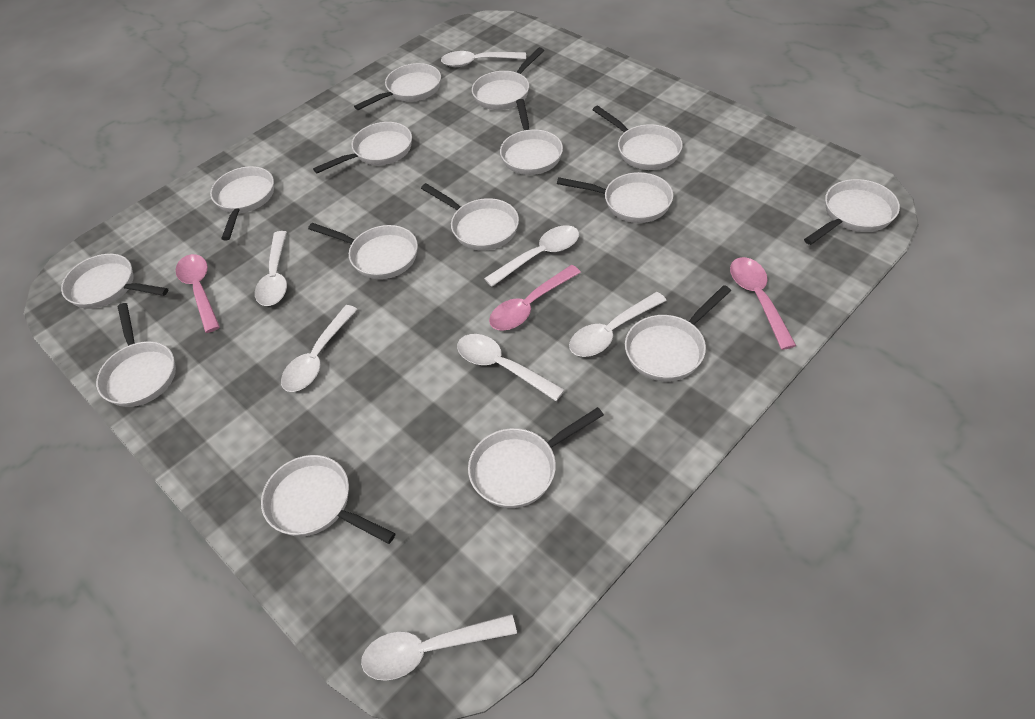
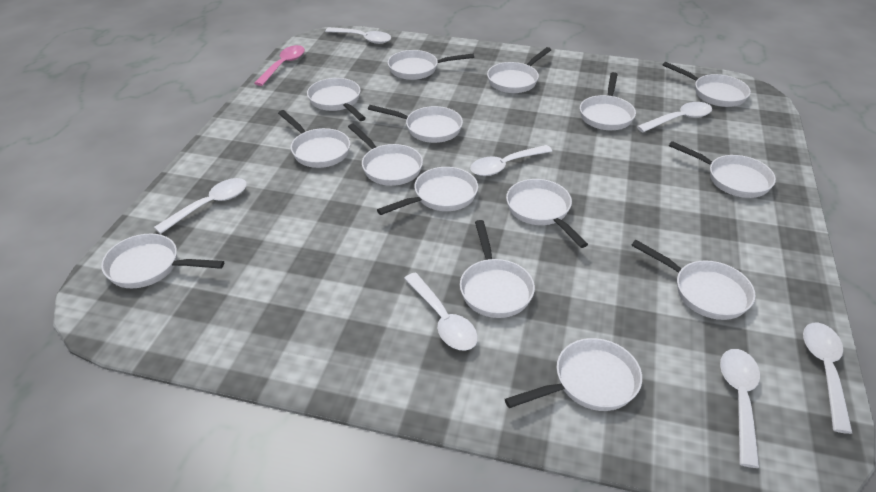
pink spoon: [176,254,220,333] [489,265,581,331] [730,257,796,350] = 3 -> [254,45,305,86] = 1

